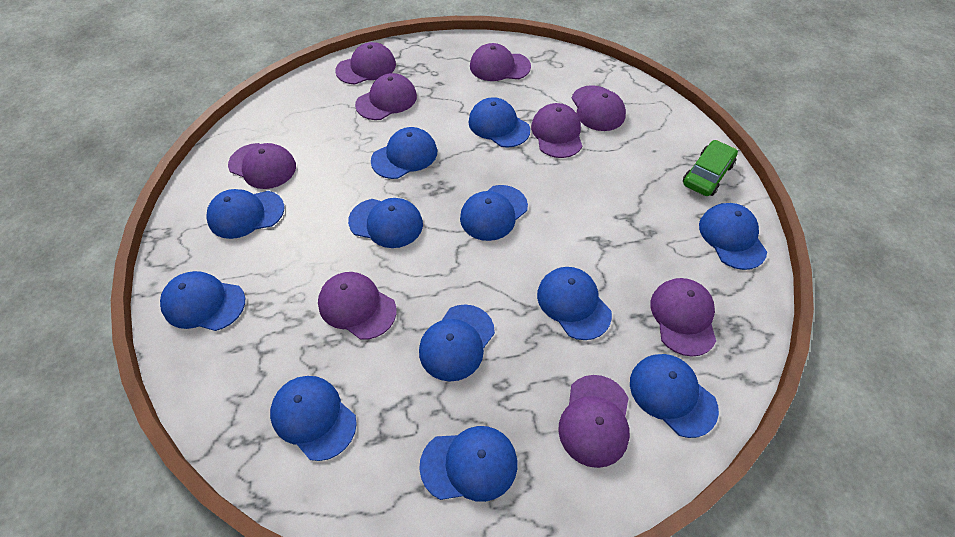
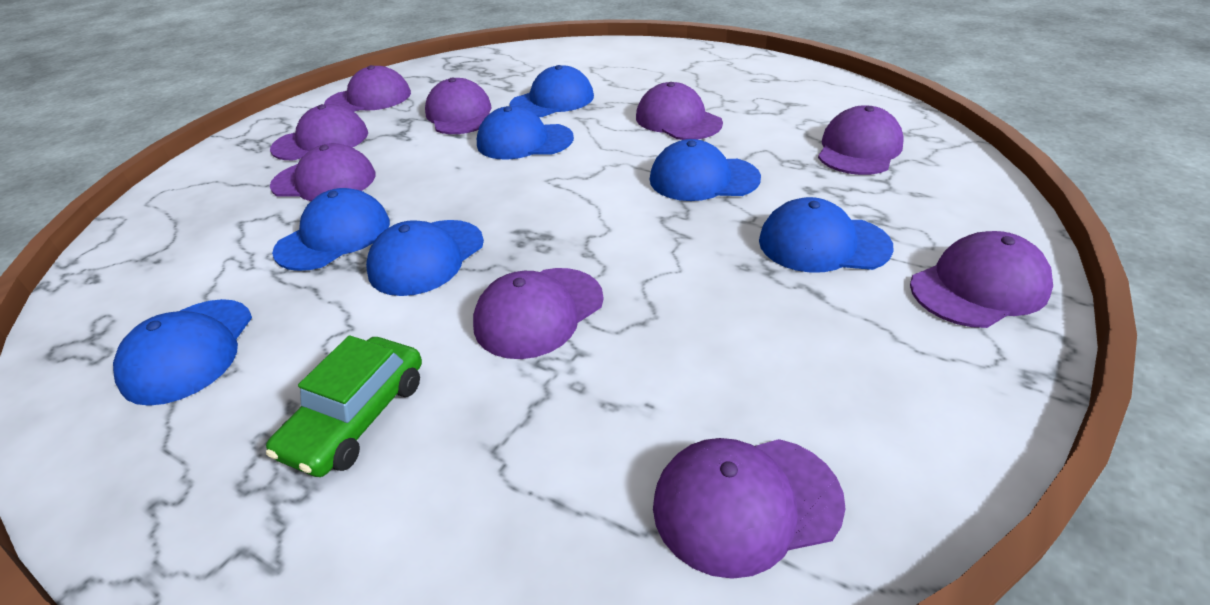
blue cap: [160,271,245,331] [206,189,285,239] [270,376,357,461] [348,198,423,248] [371,127,437,179] [419,304,495,382] [419,426,517,502] [460,185,528,241] [468,97,530,148] [537,267,612,340] [630,354,719,438] [699,203,767,270] = 12 -> [113,299,252,406] [272,188,390,271] [366,220,484,296] [477,106,574,160] [509,65,594,117] [650,139,761,201] [759,197,894,273] = 7

